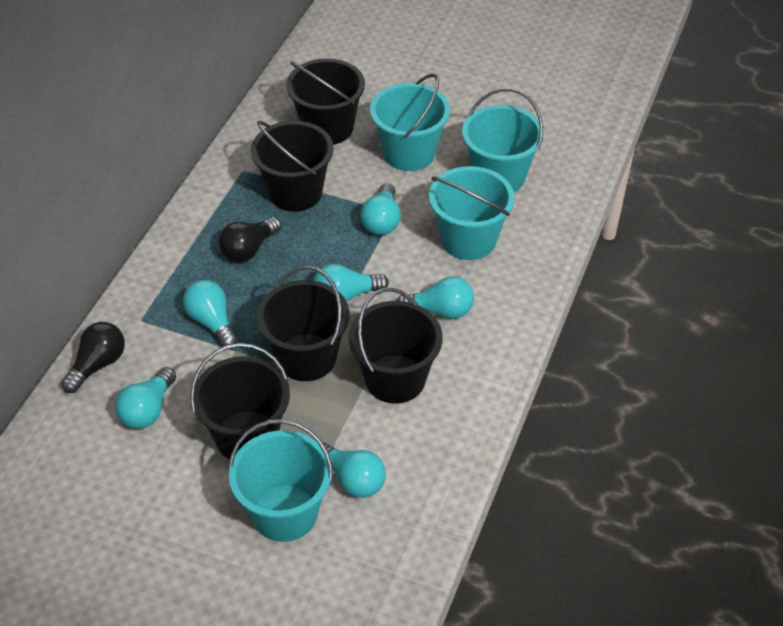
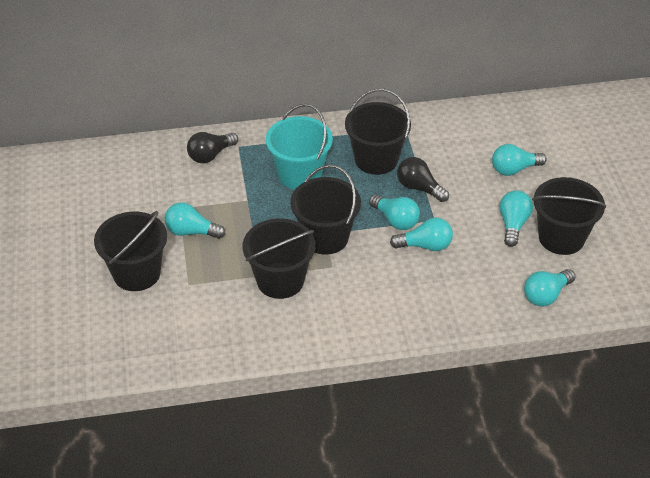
turquoise bucket: [228,419,333,542] [370,74,450,171] [429,166,514,260] [462,88,544,192] = 4 -> [266,104,333,189] = 1

